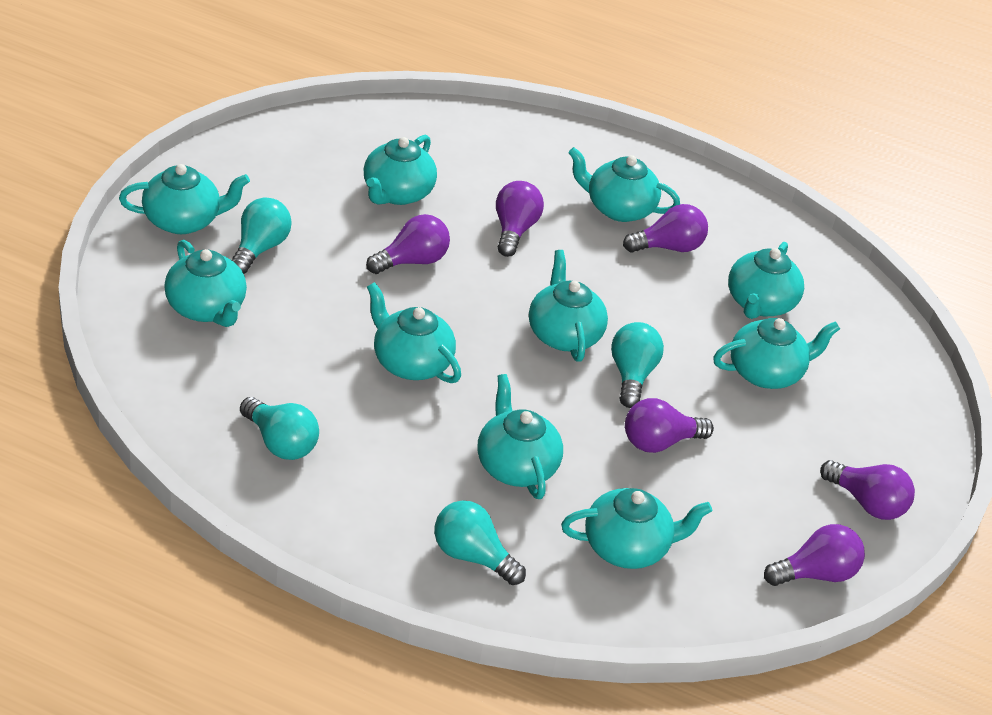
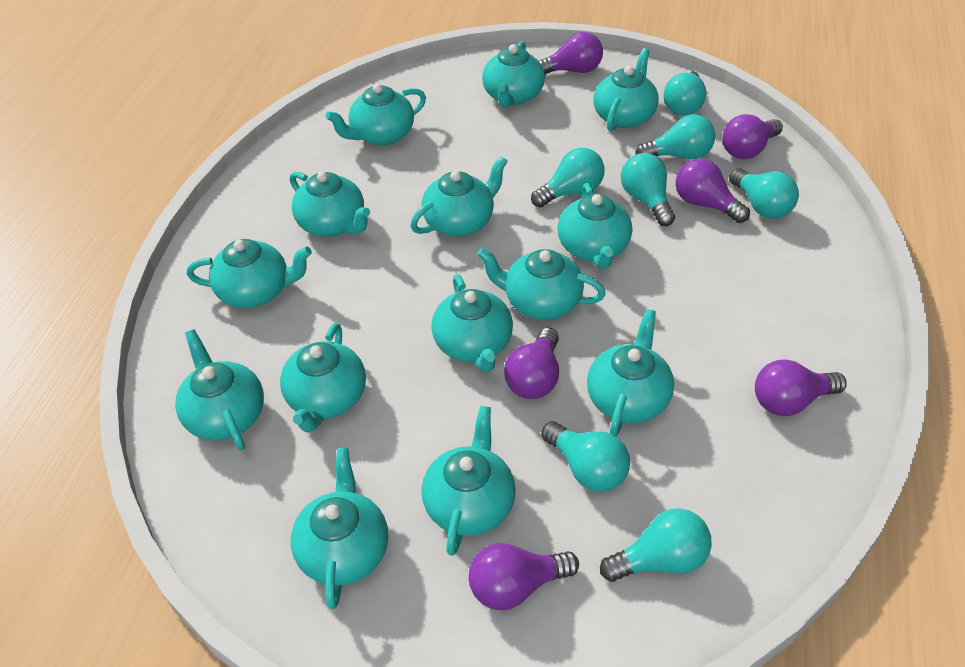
turquoise light bulb: [232,197,292,274] [240,397,319,460] [434,500,526,585] [611,322,664,408] = 4 -> [531,148,605,207] [541,421,630,492] [600,508,712,582] [621,153,675,226] [635,115,715,159] [664,71,707,116] [729,168,799,219] = 7
turquoise teapot: [119,164,250,234] [164,240,247,327] [364,135,437,205] [367,282,461,383] [477,374,563,499] [529,250,608,362] [561,488,712,569] [568,147,680,222] [713,318,840,389] [728,242,804,319] = 10 -> [175,329,264,450] [187,239,312,308] [280,323,366,432] [290,171,370,237] [291,448,388,609] [325,83,426,146] [410,156,508,236] [422,406,516,556] [431,274,513,372] [477,248,606,320] [482,41,545,107] [557,183,632,269] [587,309,674,436] [593,48,659,131] = 14

